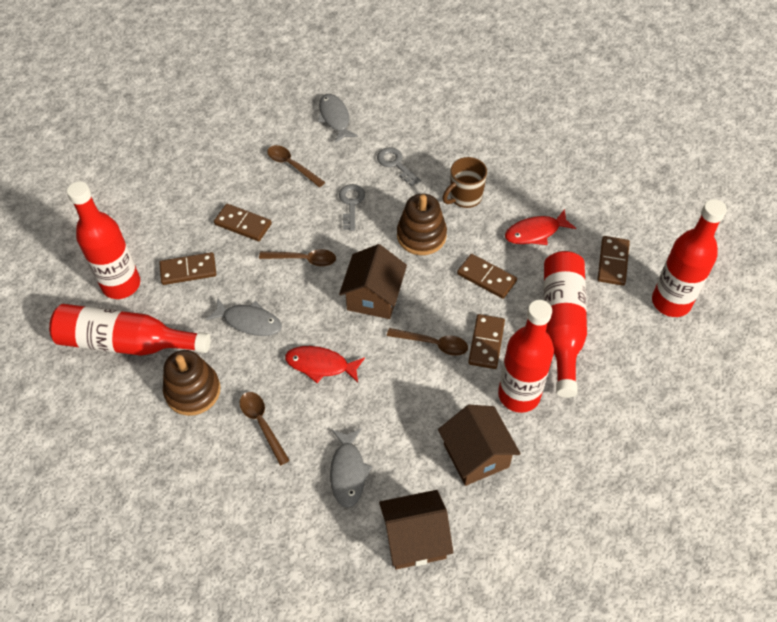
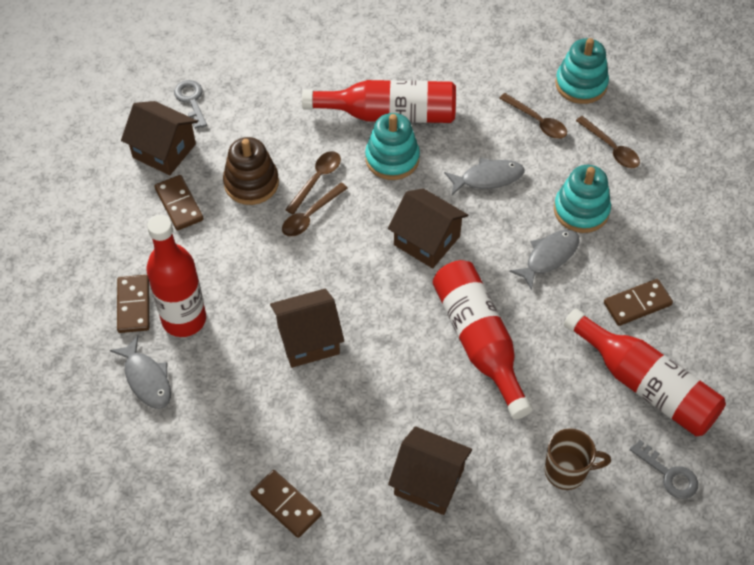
brown domino: [159,252,216,285] [214,204,272,241] [457,254,517,299] [468,314,505,369] [597,236,630,286] = 5 -> [117,275,149,333] [154,175,204,231] [250,470,322,538] [604,279,673,326] = 4
brown house: [339,244,407,319] [379,490,453,569] [438,405,521,486] = 3 -> [121,101,198,175] [270,289,344,368] [388,188,468,268] [388,426,472,515] = 4
brown stacking toy: [163,350,220,416] [397,194,447,255] = 2 -> [223,137,279,205] = 1
red bottle: [49,304,211,356] [67,181,140,299] [498,300,554,413] [544,251,587,398] [652,199,727,317] = 5 -> [146,215,206,337] [302,80,456,123] [433,260,533,419] [564,308,726,436] = 4
red fish: [285,346,365,383] [505,209,576,245] = 2 -> none = 0
turquoise stacking toy: none = 0 -> [365,113,420,180] [554,165,611,233] [555,38,609,104] = 3

